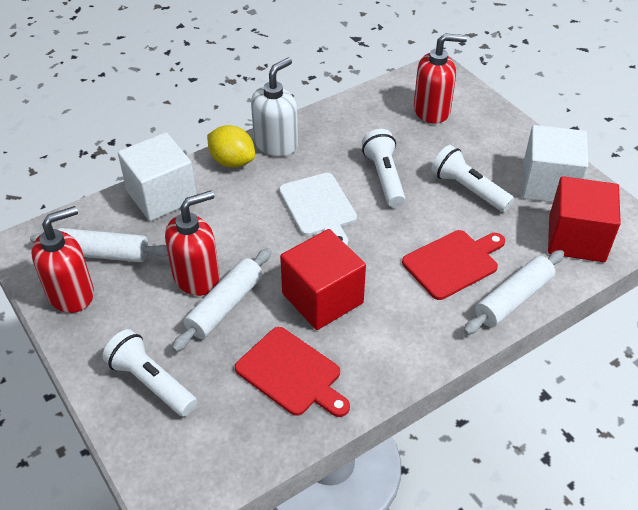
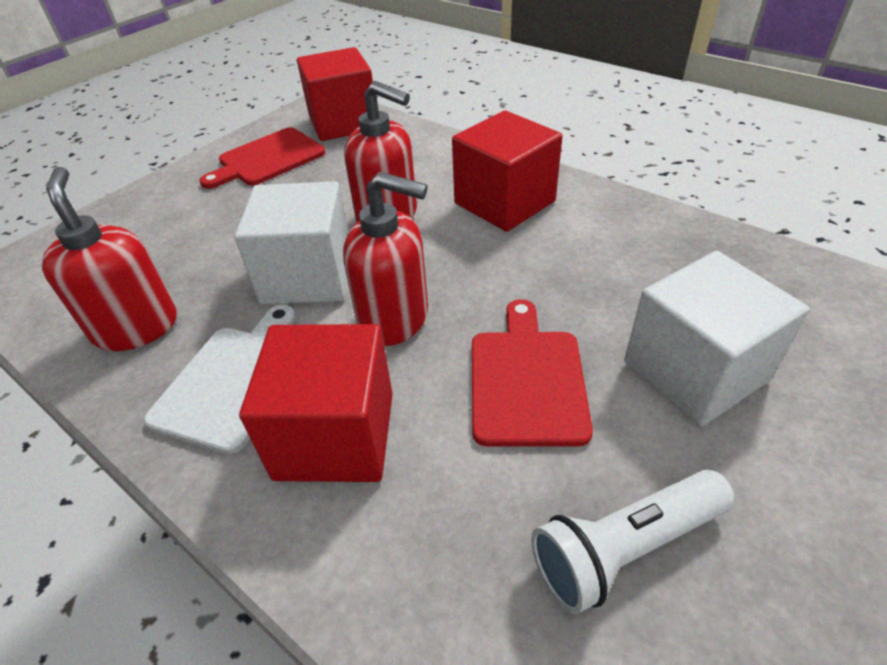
red cube: [280,229,366,330] [548,176,621,262] = 2 -> [239,324,393,482] [297,47,373,141] [452,110,563,232] = 3
white flashlight: [102,329,197,417] [362,129,405,207] [431,145,514,212] = 3 -> [531,470,734,614] = 1
white rolling pin: [30,228,168,262] [172,248,271,352] [464,250,564,335] = 3 -> none = 0
white soap dispenser: [251,57,298,157] = 1 -> none = 0
yellow lemon: [207,125,255,168] = 1 -> none = 0

